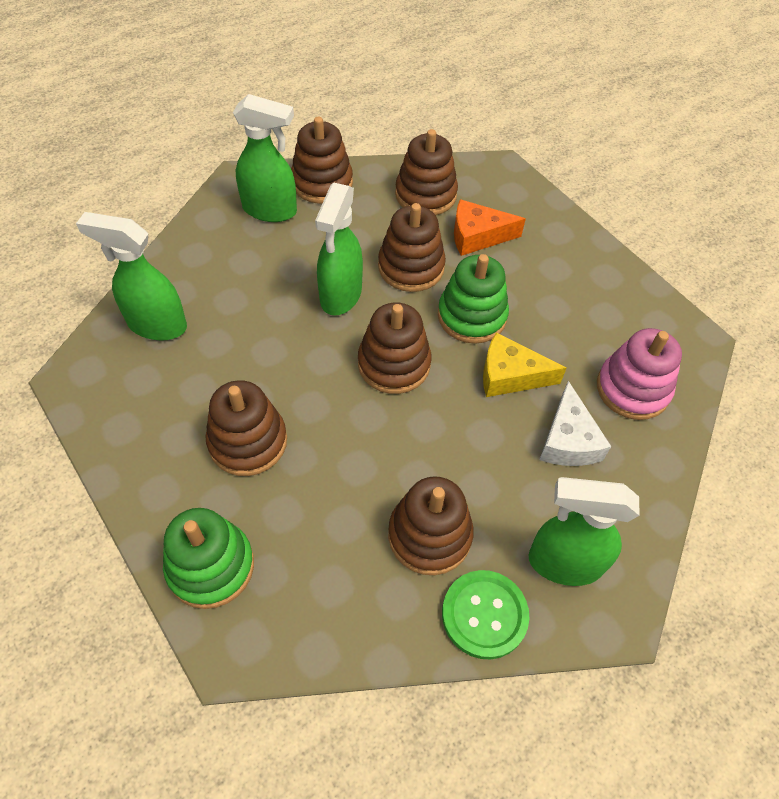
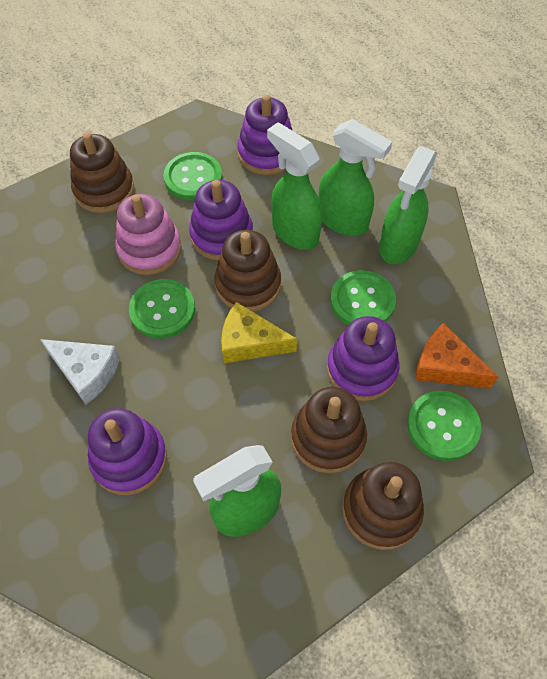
brown stacking toy: [205,380,287,476] [291,117,353,204] [358,302,432,394] [378,203,446,292] [388,476,474,575] [395,129,458,215] = 6 -> [70,132,134,213] [215,230,281,312] [291,387,367,473] [342,462,424,550] = 4
green button: [442,570,529,659] = 1 -> [129,279,195,339] [164,152,222,200] [330,270,396,325] [407,391,481,461] = 4
green stacking toy: [163,508,254,609] [438,254,509,344] = 2 -> none = 0
purple stacking toy: none = 0 -> [88,408,167,495] [189,180,253,261] [237,94,293,175] [327,316,399,401] = 4

